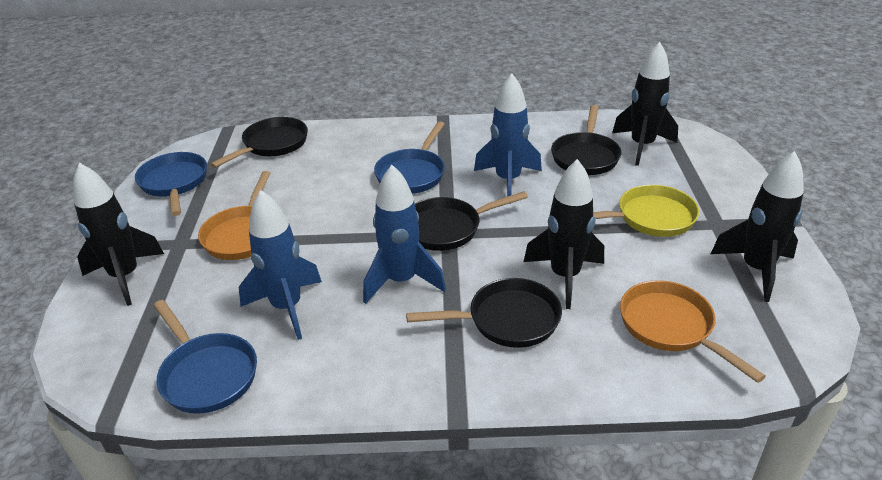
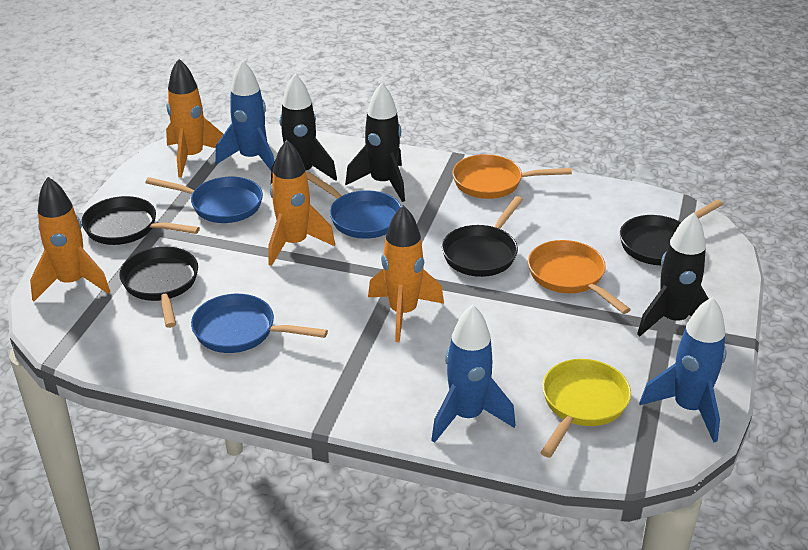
black rocket: [73,163,164,306] [524,159,604,309] [612,42,678,166] [711,151,804,302] = 4 -> [271,74,337,183] [345,83,405,202] [637,212,709,337] = 3
orange rocket: none = 0 -> [30,177,110,301] [166,59,224,178] [268,140,335,266] [368,205,444,342] = 4

